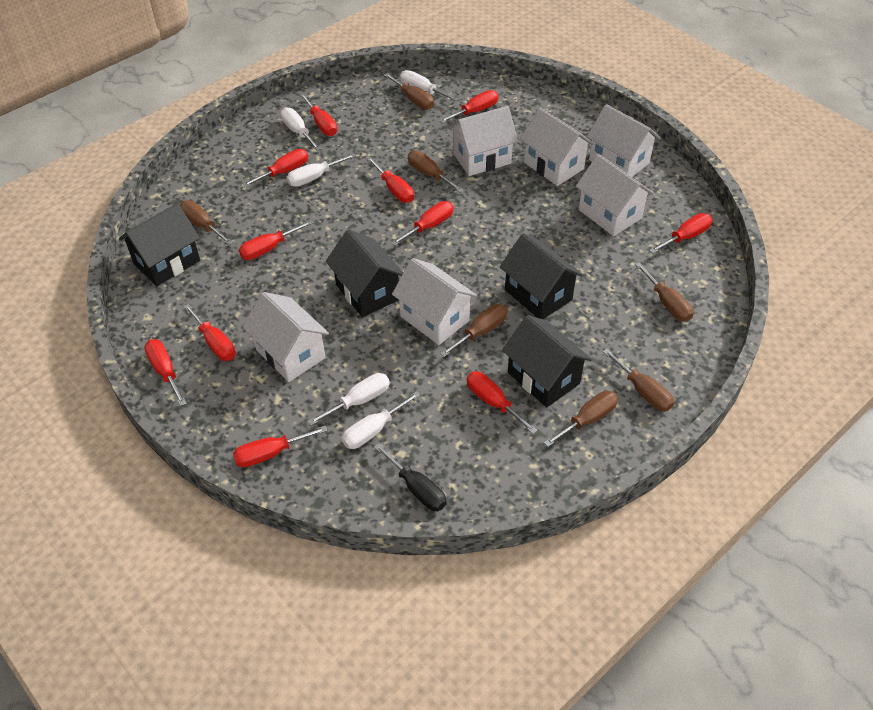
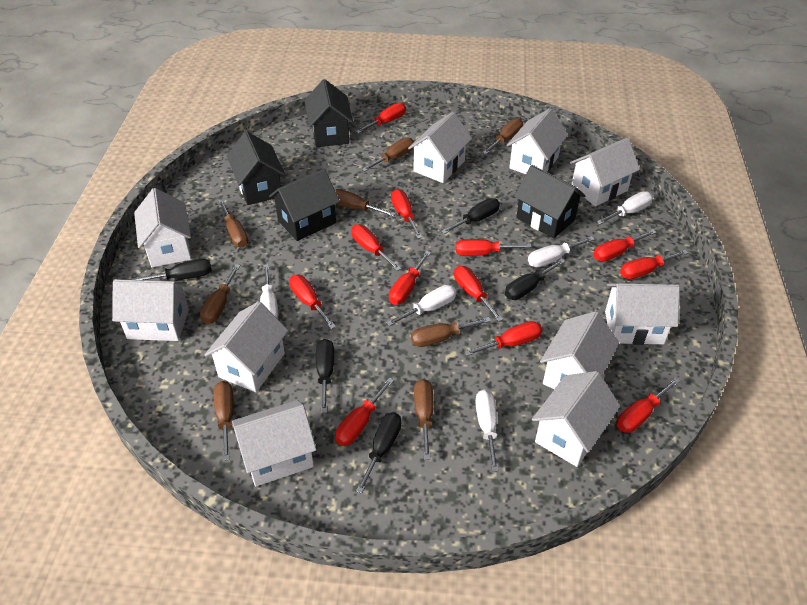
black screwdriver: [374,443,446,511] = 1 -> [131,259,212,280] [316,339,334,413] [356,413,402,494] [441,198,500,234] [505,258,565,300] = 5
brown screwdriver: [180,200,233,245] [384,73,434,110] [408,151,464,193] [440,304,507,357] [544,391,618,447] [602,349,674,412] [635,262,693,322] = 7 -> [200,264,241,324] [213,381,234,461] [218,199,248,248] [335,189,396,217] [362,138,414,172] [411,317,491,347] [414,379,433,460] [483,119,523,154] = 8
red screwdriver: [144,339,187,406] [183,304,236,361] [233,426,327,467] [239,220,313,260] [242,149,308,188] [300,93,337,136] [366,156,414,203] [391,201,453,246] [439,90,498,123] [467,372,538,434] [649,213,712,253] = 11 -> [289,275,336,329] [335,378,394,446] [351,224,401,271] [356,103,406,134] [389,251,431,305] [391,189,422,239] [454,266,503,322] [456,239,531,256] [464,321,542,356] [593,229,657,262] [617,377,680,433] [620,250,688,279] = 12
white house: [243,292,329,382] [392,258,477,345] [448,106,518,176] [520,107,594,186] [576,154,654,236] [587,104,661,177] = 6 -> [112,279,189,341] [134,188,191,267] [205,301,288,392] [232,400,316,487] [408,112,472,183] [506,108,568,174] [532,371,620,467] [540,311,619,389] [570,138,640,206] [605,283,680,345] = 10

